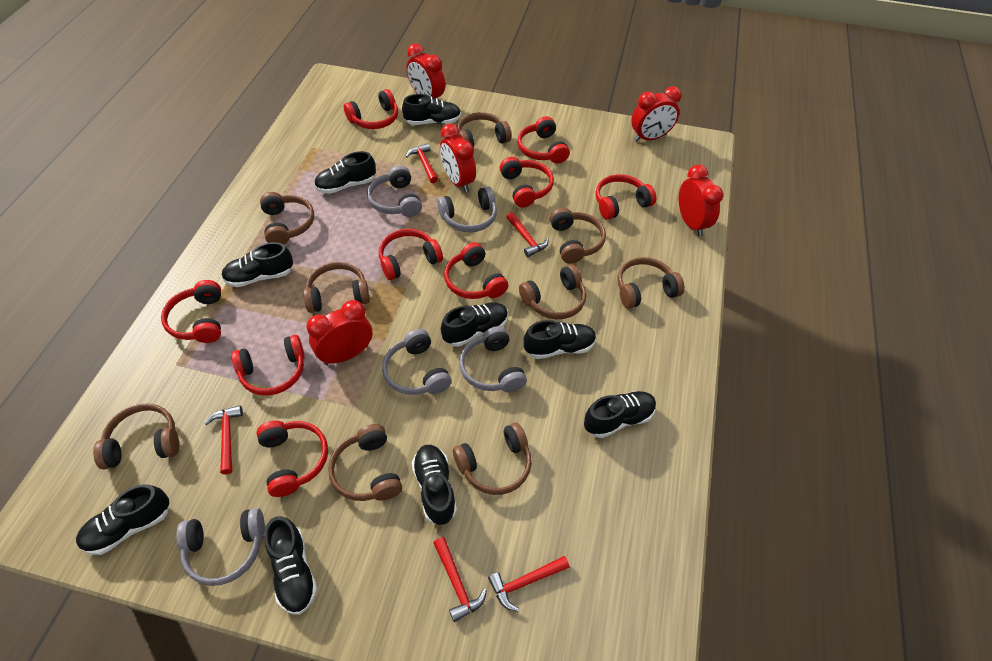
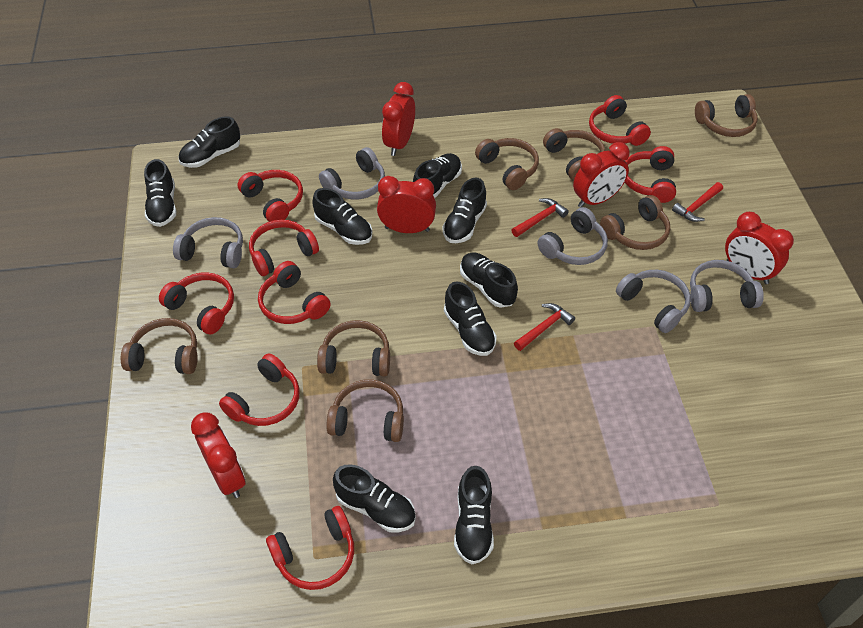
brown headphones: [93,403,179,469] [260,192,314,245] [303,262,370,313] [328,424,402,501] [453,423,532,495] [457,112,511,148] [519,264,586,319] [550,208,606,264] [618,257,685,309] = 9 -> [121,318,198,374] [317,320,390,376] [326,379,404,442] [475,138,539,190] [543,128,605,181] [600,195,670,250] [695,94,758,137] = 7
red hammer: [204,405,243,474] [405,143,438,183] [433,537,487,622] [488,556,569,612] [506,212,549,257] = 5 -> [512,198,569,237] [514,303,575,351] [672,182,723,222] = 3
red headphones: [161,280,221,343] [231,335,305,396] [257,421,328,497] [344,89,398,129] [379,229,443,280] [444,242,508,299] [500,157,554,207] [517,116,570,164] [595,174,656,220] = 9 -> [159,272,234,334] [219,353,300,426] [238,170,303,222] [249,220,319,276] [258,261,331,324] [266,506,354,590] [589,95,651,146] [625,146,676,203] = 8

